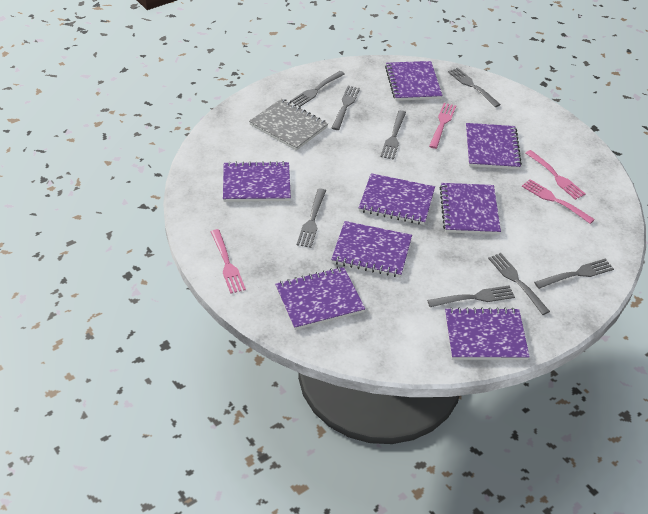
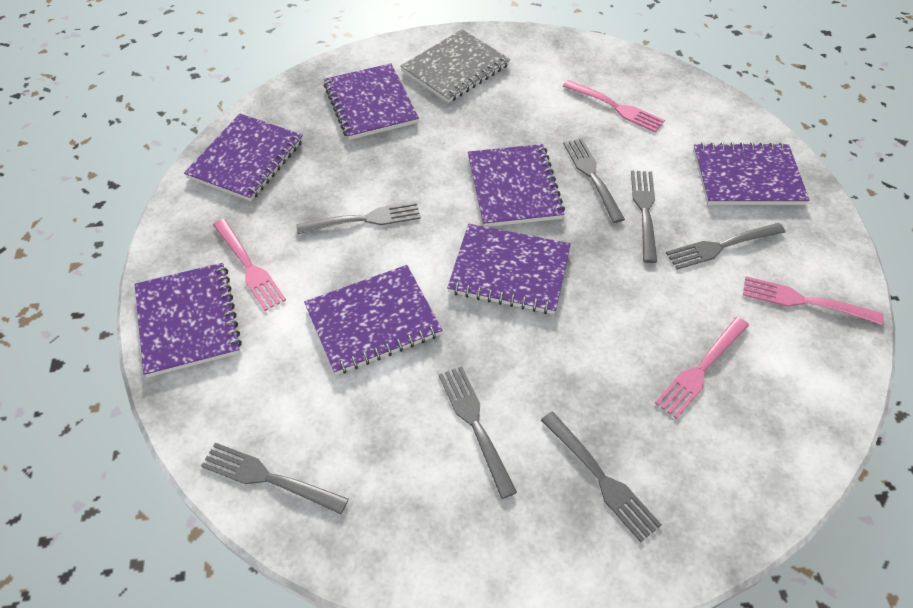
grey fork: [290,71,345,107] [297,188,326,248] [332,86,360,130] [380,110,406,160] [427,285,515,307] [448,68,501,107] [488,253,550,315] [534,258,614,289] = 8 -> [201,443,349,514] [296,202,421,234] [439,366,517,499] [541,412,662,542] [563,138,625,223] [631,171,657,263] [666,223,786,270] = 7
purple notebook: [223,161,291,202] [275,267,365,330] [331,221,412,277] [359,173,435,225] [385,61,443,101] [440,183,501,235] [445,307,530,360] [466,123,522,170] = 8 -> [135,263,242,378] [184,114,303,201] [304,265,442,375] [324,63,419,140] [447,224,571,314] [468,144,565,227] [693,142,810,205] = 7

